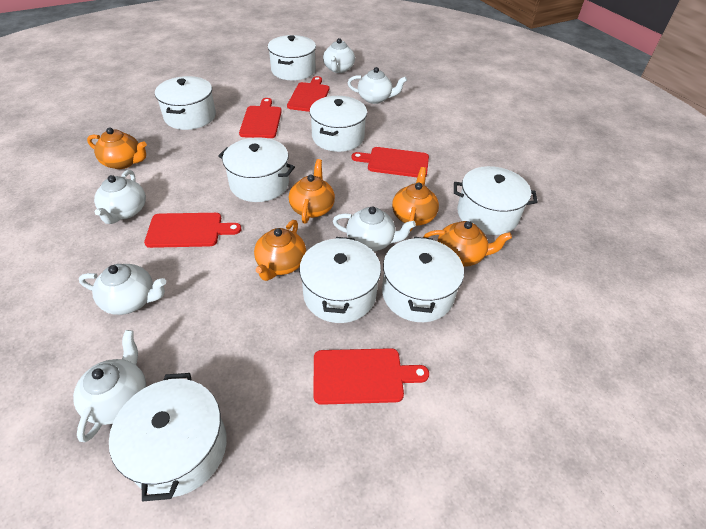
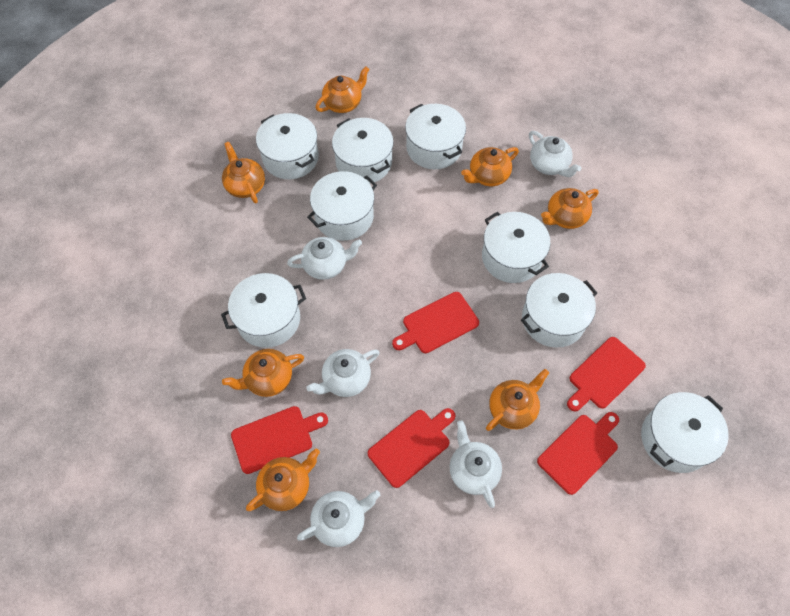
orange teapot: [87,128,147,169] [254,220,306,281] [289,159,335,223] [392,167,439,231] [423,221,512,267] = 5 -> [222,142,265,203] [222,349,304,397] [246,448,320,511] [315,66,369,113] [461,147,519,186] [486,369,549,431] [541,188,599,229] = 7
white teapot: [73,330,146,442] [79,264,166,315] [94,170,146,224] [323,38,355,73] [333,206,416,251] [348,67,407,104] = 6 -> [287,237,362,280] [297,490,380,547] [306,349,380,397] [450,420,502,508] [529,131,581,177] = 5

